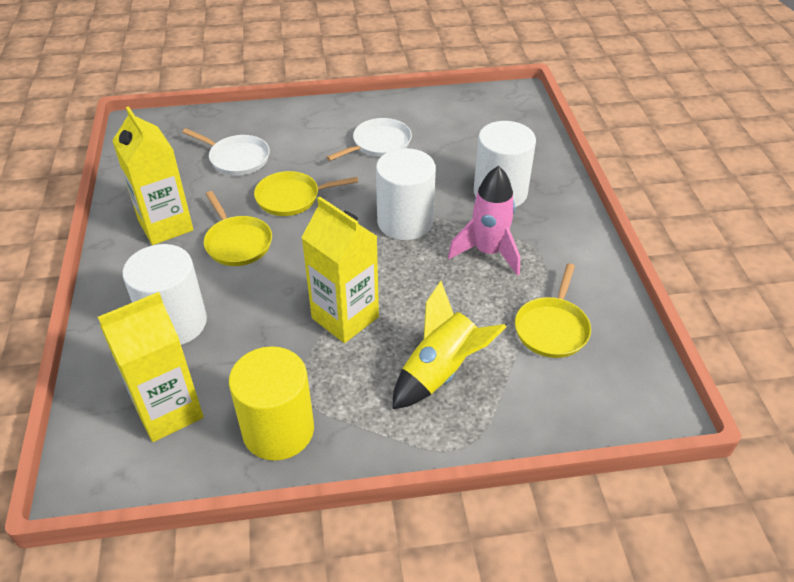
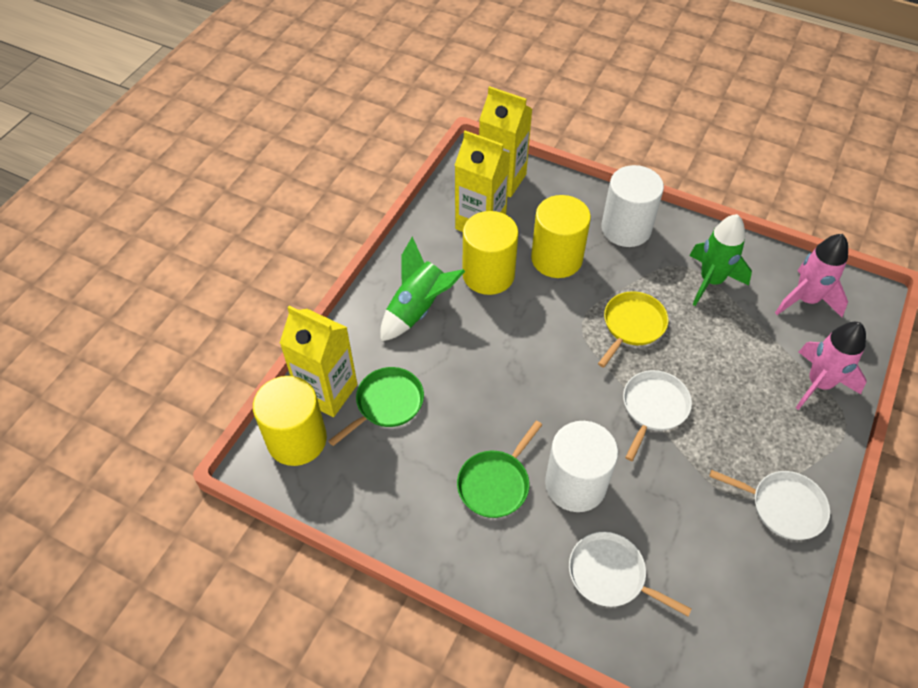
green pan: none = 0 -> [328,367,424,446] [457,421,542,518] = 2
green rocket: none = 0 -> [380,236,465,342] [690,214,752,306] = 2
pink rocket: [448,166,520,276] = 1 -> [775,234,848,317] [796,322,866,410] = 2
white cylinder: [123,244,207,345] [376,148,436,240] [474,121,536,207] = 3 -> [545,421,618,512] [601,165,664,247] = 2
white pan: [182,128,270,176] [327,118,412,161] = 2 -> [569,532,692,616] [623,370,692,461] [709,470,830,540] = 3
yellow cylinder: [229,346,314,461] = 1 -> [253,376,327,466] [463,211,519,295] [531,195,591,278] = 3
yellow pan: [204,191,272,266] [254,171,358,216] [515,263,591,358] = 3 -> [598,292,668,368] = 1
yellow rocket: [392,281,506,409] = 1 -> none = 0

